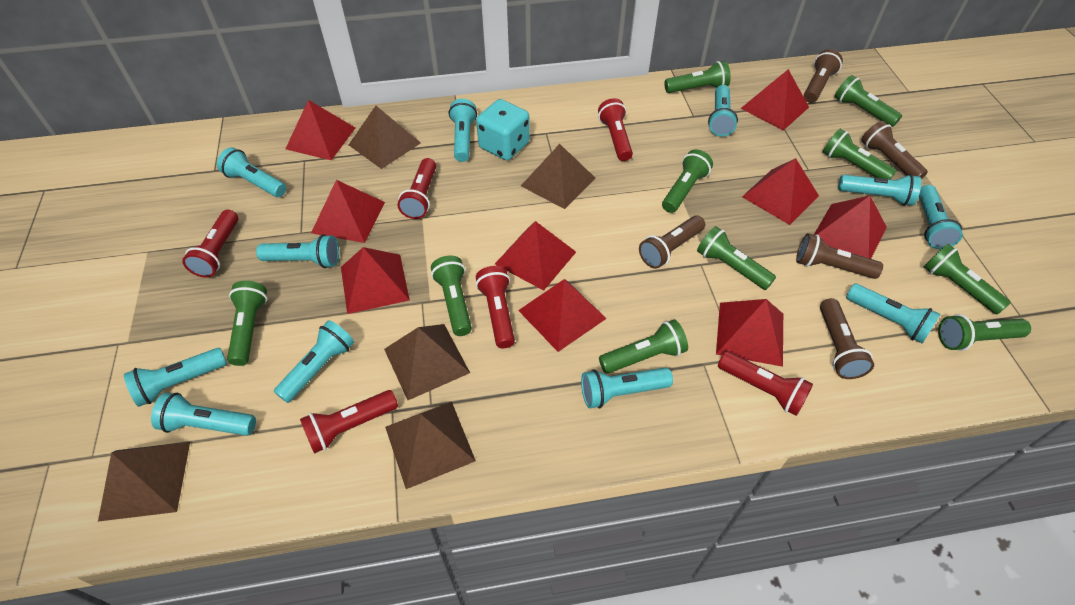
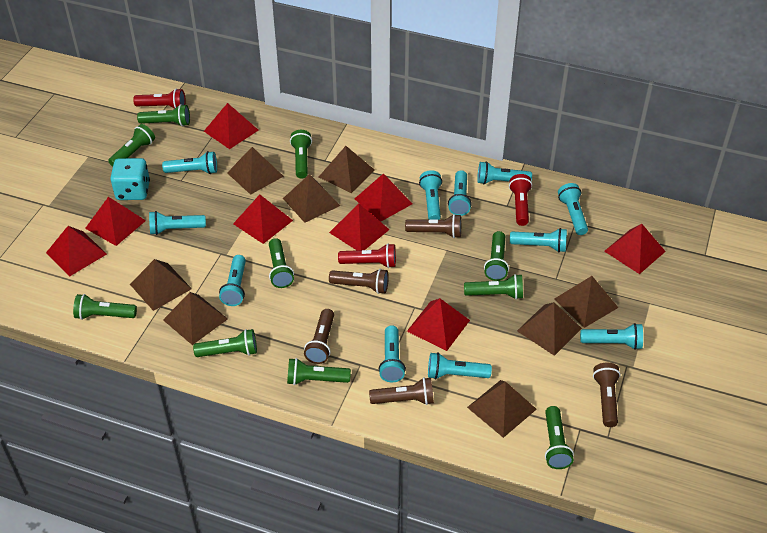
brown pyramid: [98,442,190,522] [349,106,421,169] [384,324,470,400] [385,402,476,489] [521,144,595,209] = 5 -> [130,259,192,311] [163,292,228,345] [227,147,284,195] [283,174,340,223] [319,146,375,193] [467,380,537,438] [517,302,582,356] [554,276,618,328] = 8
red flashlight: [182,210,238,278] [300,390,398,454] [397,158,436,219] [476,266,515,348] [598,98,633,161] [718,351,813,416] = 6 -> [133,89,186,109] [338,244,396,268] [509,174,532,226] = 3
red pyramid: [286,100,355,160] [311,180,385,243] [341,247,410,314] [495,221,576,291] [518,279,607,352] [716,299,783,367] [741,69,809,130] [742,158,819,225] [814,196,887,259] = 9 -> [46,226,107,276] [85,197,146,246] [204,103,259,149] [233,195,293,244] [329,203,390,250] [355,173,412,222] [407,298,470,351] [604,224,666,274] = 8

